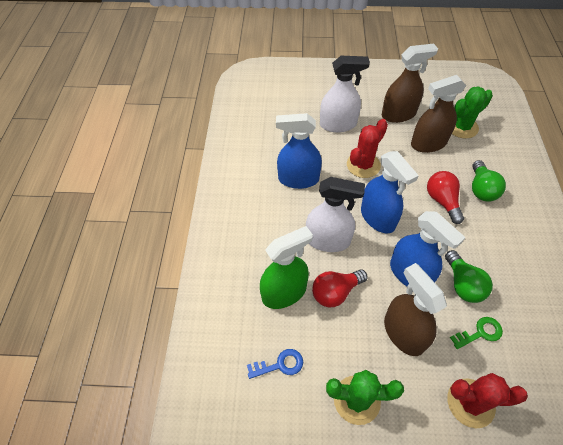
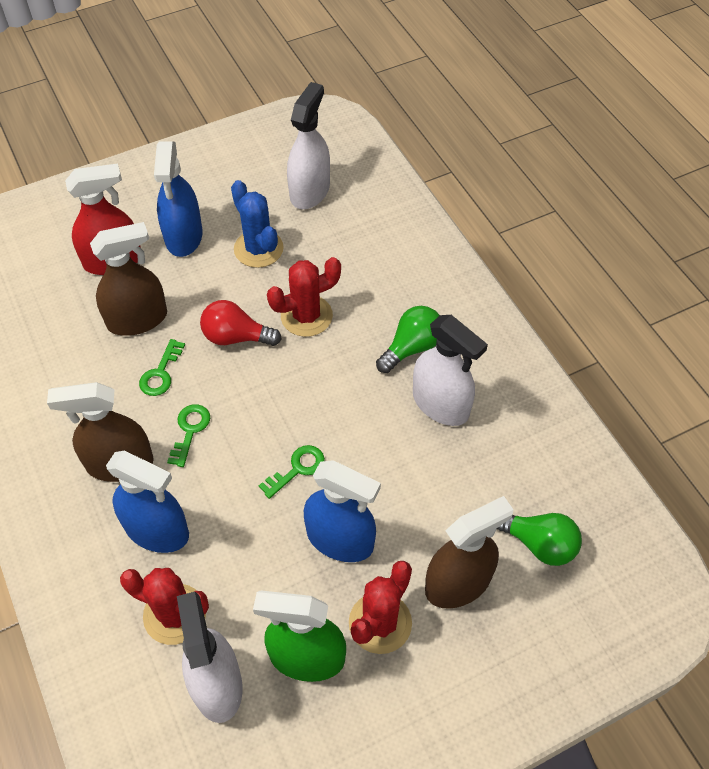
blue cactus: none = 0 -> [231,180,284,268] = 1
blue key: [247,349,303,379] = 1 -> none = 0
green cactus: [326,370,404,425] [452,86,493,139] = 2 -> none = 0
green key: [450,317,503,349] = 1 -> [139,339,185,396] [167,404,210,467] [259,445,325,499] = 3
red cactus: [347,119,388,178] [447,373,528,428] = 2 -> [120,568,209,645] [267,257,341,337] [349,561,412,654] = 3
red light bulb: [312,269,367,307] [427,171,464,224] = 2 -> [200,300,282,346] = 1
red spray bottle: none = 0 -> [65,164,141,275] = 1
white spray bottle: [306,177,365,252] [320,56,370,132] = 2 -> [177,592,243,723] [287,82,330,209] [413,315,488,426] = 3

